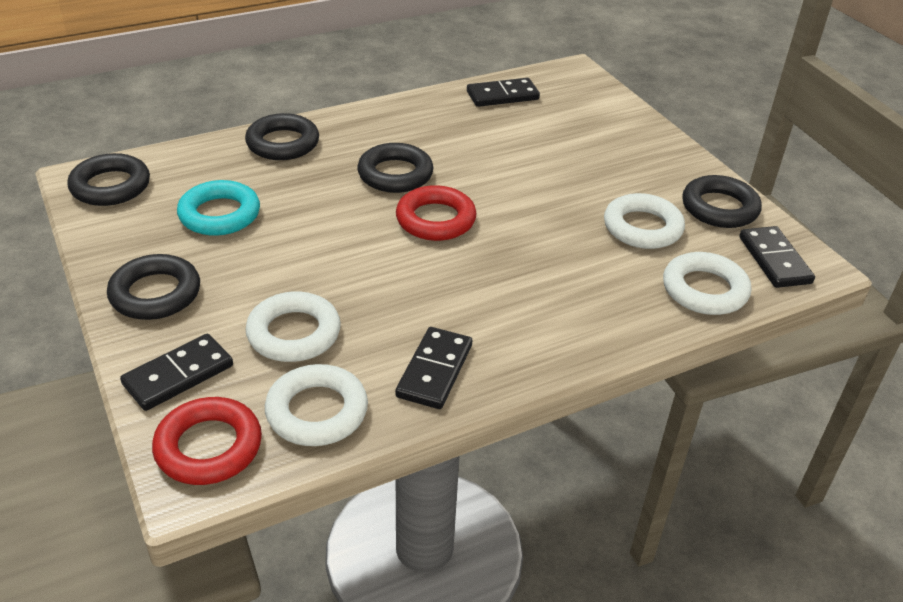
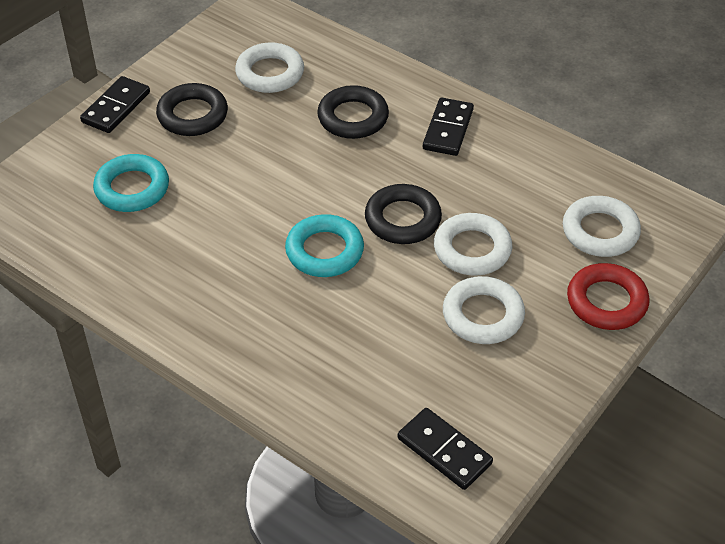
black domino: [120,334,233,411] [395,327,472,409] [467,78,540,107] [739,226,815,288] = 4 -> [80,76,150,133] [398,408,493,490] [423,98,474,156] = 3
black ring: [67,153,150,206] [107,254,200,320] [245,113,319,160] [357,143,433,193] [682,175,762,228] = 5 -> [156,83,228,136] [317,85,389,139] [365,184,442,244] = 3
red ring: [152,397,262,485] [396,185,476,241] = 2 -> [567,263,649,330] = 1
turquoise ring: [177,180,260,236] = 1 -> [93,154,169,212] [285,214,364,277] = 2

